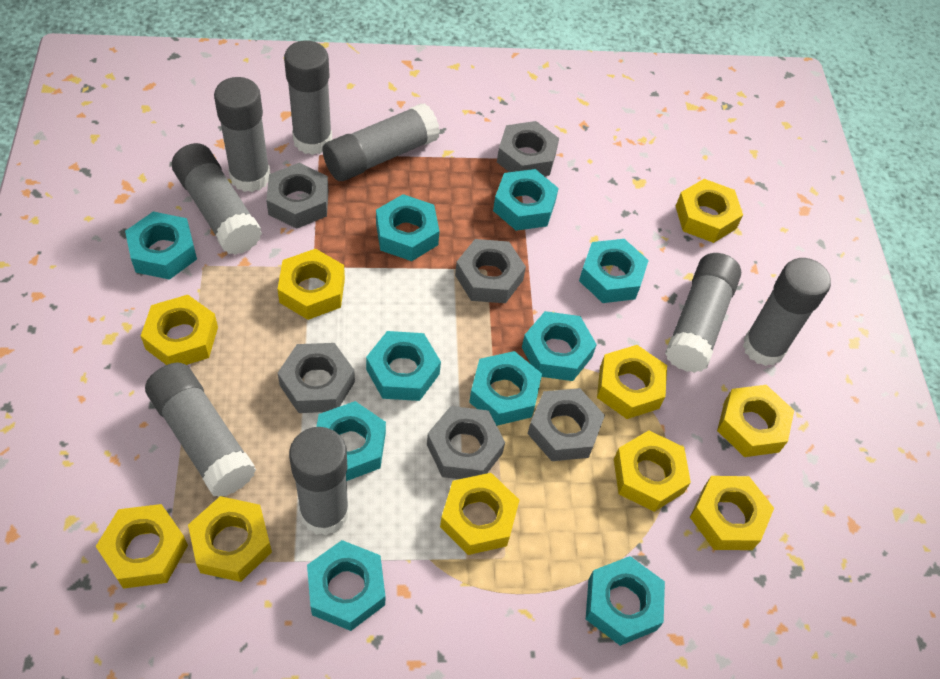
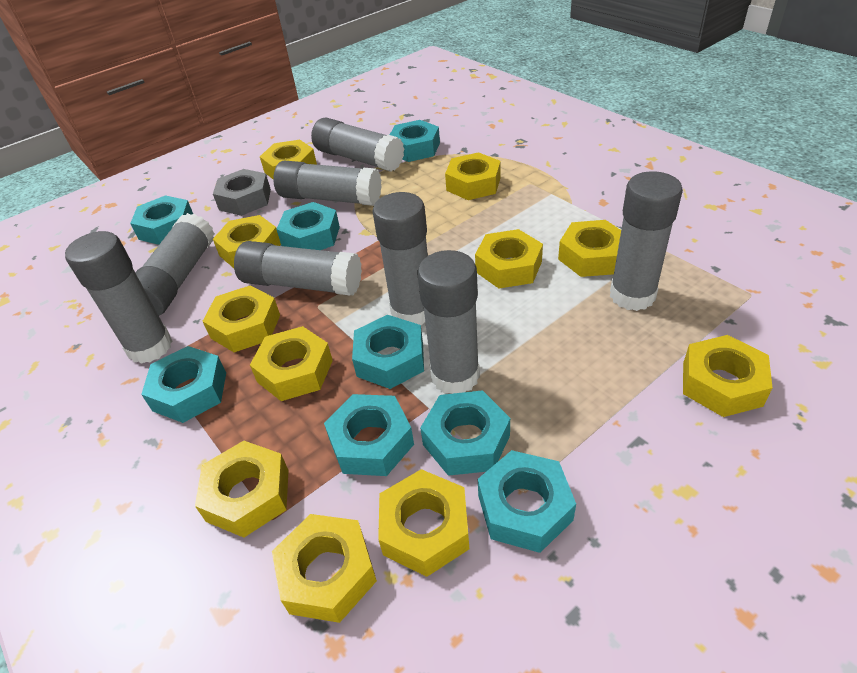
grey nut: [266,163,328,229] [278,343,355,413] [427,406,505,479] [455,239,526,303] [497,121,559,176] [527,388,605,461] = 6 -> [213,169,271,216] = 1
turquoise nut: [125,211,197,280] [307,540,385,631] [316,401,386,481] [366,331,441,401] [376,194,439,261] [469,351,542,426] [493,169,559,231] [522,311,597,381] [579,239,649,303] [586,556,665,646] = 10 -> [130,195,193,245] [141,346,226,423] [276,202,340,250] [324,394,414,476] [352,315,424,389] [390,120,440,162] [420,390,510,476] [478,450,576,553] = 8
yellow nut: [96,504,188,589] [141,295,218,365] [188,496,272,582] [277,249,345,320] [440,473,519,555] [597,345,667,419] [614,430,691,512] [676,179,743,243] [690,476,774,550] [717,385,794,457] = 10 -> [195,441,289,538] [203,285,280,352] [213,215,281,268] [250,326,333,401] [260,140,317,179] [272,514,377,623] [378,469,469,577] [445,152,501,200] [475,229,543,288] [558,220,621,277] [683,335,773,417] = 11

